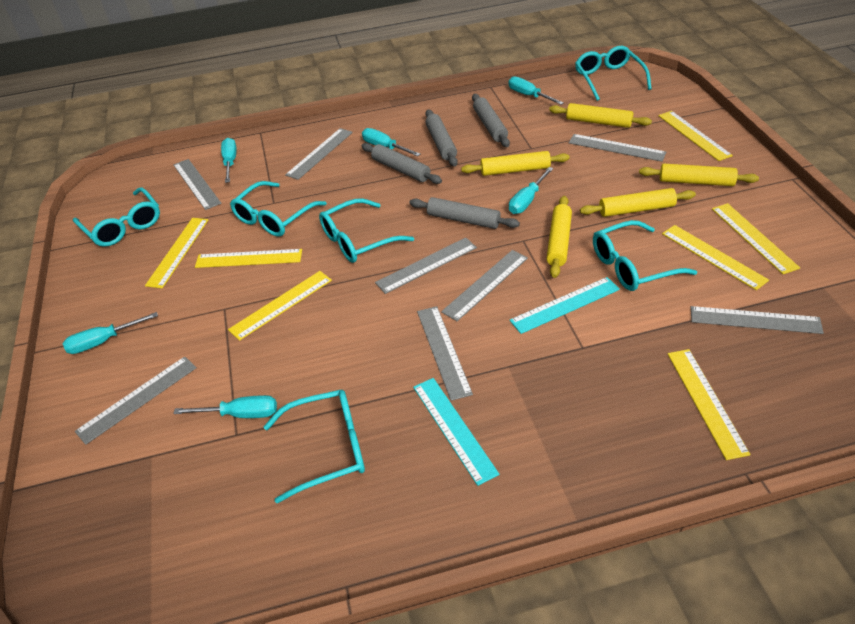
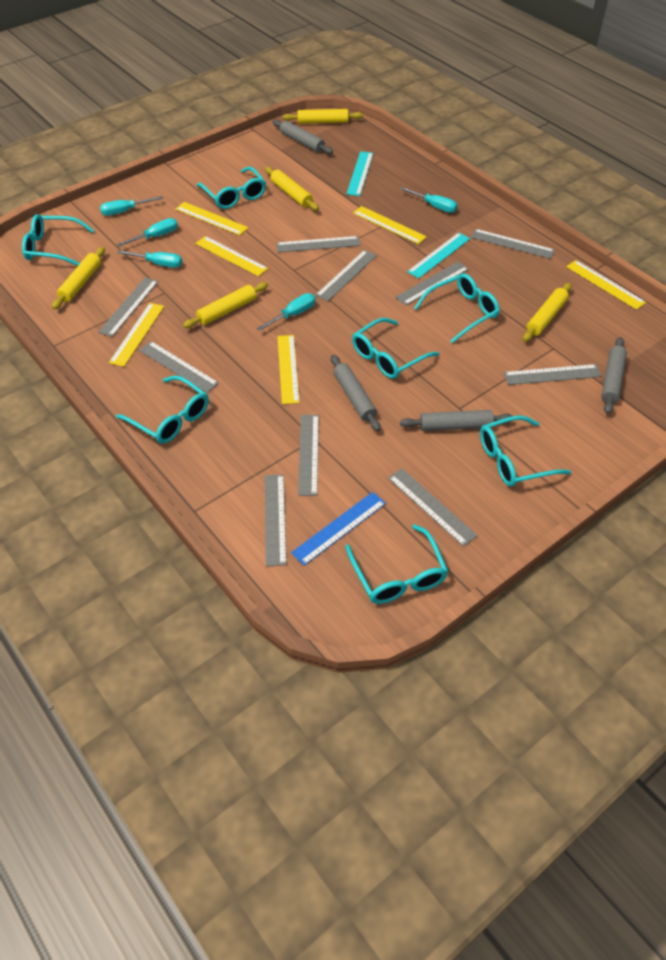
blue ruler: none = 0 -> [291,492,386,566] = 1
grey ruler: [75,356,197,445] [174,159,221,210] [285,128,353,180] [375,238,477,294] [417,306,473,401] [441,250,528,321] [569,134,666,162] [691,306,824,334] = 8 -> [99,277,158,337] [139,341,219,393] [265,474,287,566] [276,236,360,252] [298,415,319,496] [315,250,377,301] [388,468,478,547] [395,261,469,305] [471,229,555,259] [504,364,601,385] = 10
turquoise glasses: [73,187,160,247] [230,181,327,237] [263,390,365,503] [319,199,414,263] [575,46,652,101] [593,220,697,291] = 6 -> [22,214,94,266] [116,375,209,444] [197,166,266,209] [345,524,448,604] [352,318,439,379] [414,273,500,343] [480,415,571,487] = 7
turquoise screwdriver: [63,312,158,354] [173,395,277,418] [221,138,237,183] [362,128,420,156] [508,76,564,105] [509,167,553,214] = 6 -> [100,196,163,216] [117,218,178,247] [117,250,182,268] [257,293,315,331] [400,187,457,213] = 5
yellow ruler: [145,218,208,288] [195,249,302,268] [228,271,332,341] [658,111,733,161] [662,225,769,290] [668,349,750,460] [712,203,800,274] = 7 -> [109,303,164,367] [176,202,248,235] [195,236,268,276] [277,335,300,404] [353,206,427,244] [566,260,646,310] = 6

